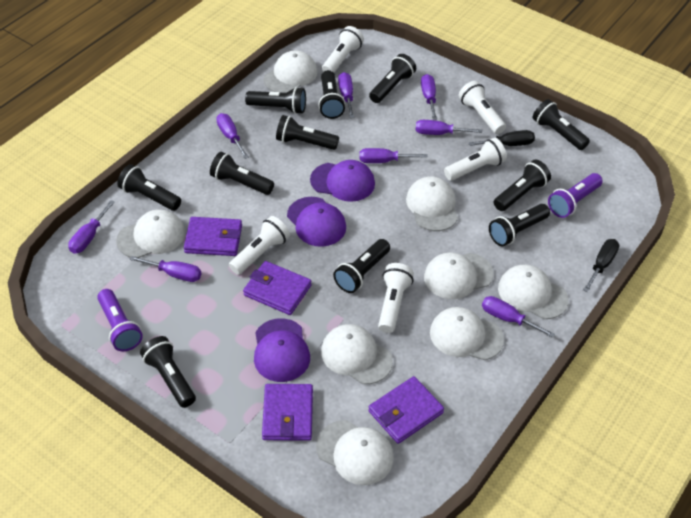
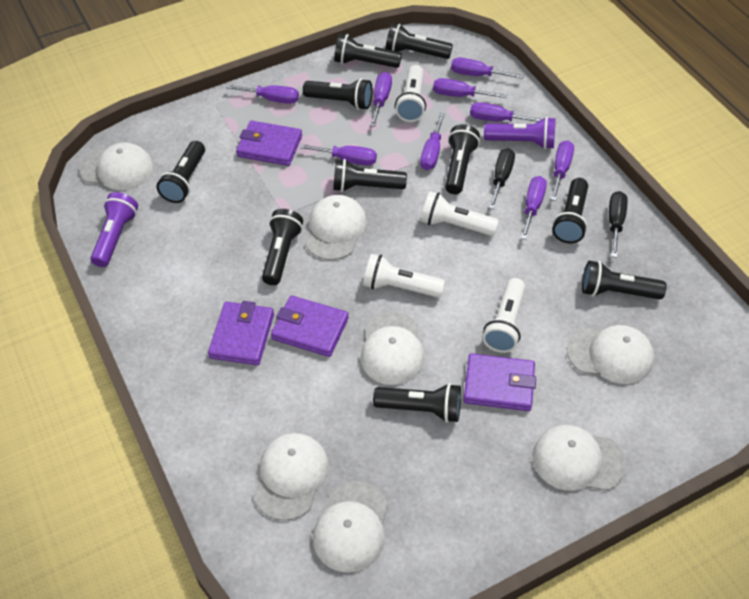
black flashlight: [117,164,181,211] [140,336,196,408] [210,152,274,195] [245,87,306,114] [276,115,339,150] [318,70,345,119] [333,239,390,293] [369,54,416,103] [489,204,550,246] [494,160,551,211] [533,99,590,150] = 11 -> [156,141,205,203] [262,209,303,285] [303,78,372,110] [333,159,407,192] [334,34,402,68] [373,383,461,423] [386,23,453,59] [445,124,480,194] [552,178,588,244] [582,261,667,299] = 10
purple cap: [254,318,310,382] [287,197,346,247] [310,160,375,202] = 3 -> none = 0
purple screwdriver: [68,200,115,254] [129,256,201,282] [216,113,249,159] [338,72,354,118] [360,148,428,163] [416,120,482,135] [421,74,437,120] [482,296,555,338] = 8 -> [226,85,299,104] [300,144,377,166] [370,72,392,127] [420,113,445,170] [433,78,507,98] [451,58,524,79] [470,102,542,122] [521,176,547,240] [550,141,574,201] = 9
white cap: [116,209,185,258] [264,51,318,93] [316,420,394,485] [321,324,393,384] [406,176,458,231] [424,252,494,299] [430,307,504,360] [498,265,569,319] = 8 -> [79,143,153,190] [254,433,329,521] [305,195,367,260] [313,481,388,573] [360,312,424,385] [533,425,626,491] [567,325,654,384] = 7
white flashlight: [229,216,290,275] [322,26,364,73] [378,263,414,333] [444,138,507,181] [459,81,506,134] = 5 -> [363,254,445,298] [395,65,426,122] [421,191,499,236] [483,278,525,353] = 4

